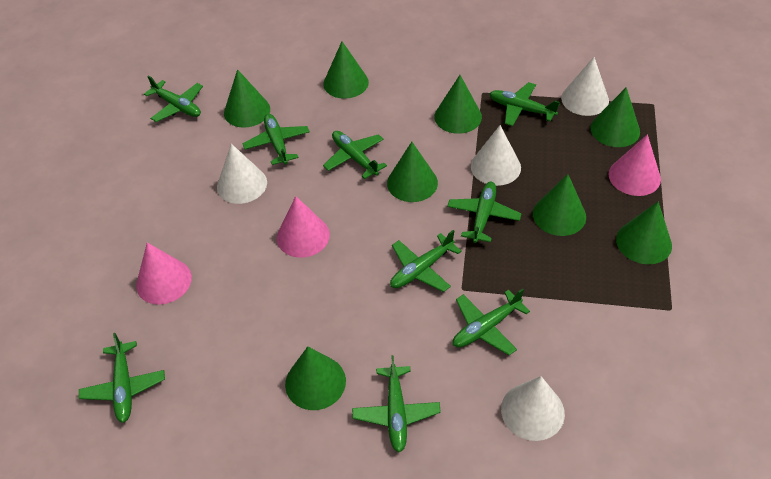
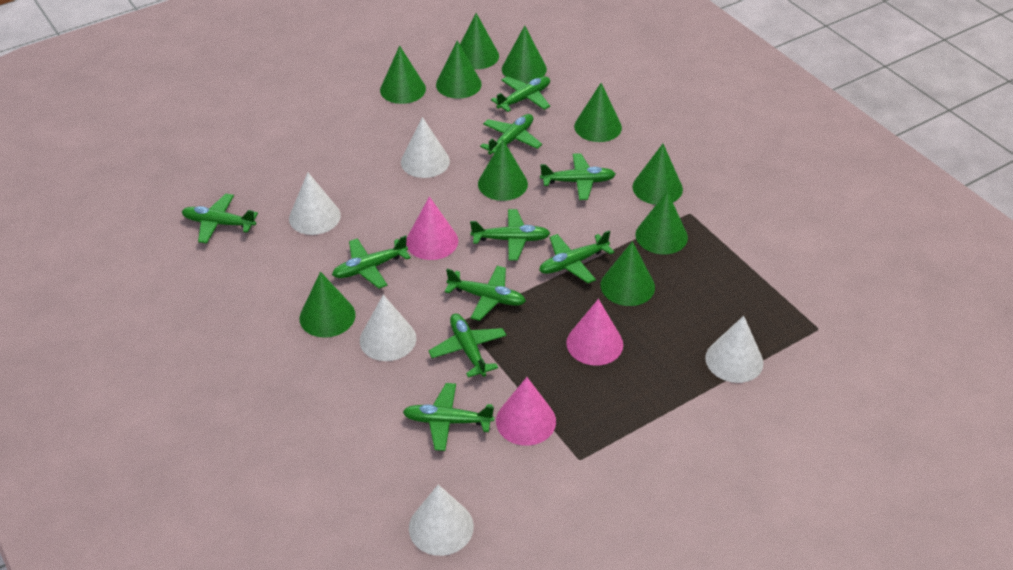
green cone: [224,69,270,128] [285,347,346,410] [323,41,369,99] [387,142,438,202] [434,75,482,134] [533,174,586,236] [590,87,640,147] [616,201,672,264] = 8 -> [299,272,355,338] [380,46,426,104] [436,41,482,99] [460,13,499,69] [478,139,528,201] [502,26,547,83] [574,83,622,142] [601,241,655,306] [632,144,683,205] [636,191,688,254] = 10
green plane: [79,333,165,423] [144,75,203,122] [242,114,310,165] [323,131,387,179] [352,355,441,453] [390,230,462,292] [447,182,522,243] [453,288,530,355] [489,82,560,126] = 9 -> [182,194,258,243] [332,235,411,289] [403,383,494,451] [429,314,506,377] [445,266,526,321] [470,209,550,261] [480,114,542,155] [491,76,550,112] [539,230,614,283] [540,153,616,200] = 10
white cone: [217,144,267,204] [471,125,521,186] [501,376,565,441] [561,57,609,116] = 4 -> [289,172,341,235] [360,295,416,361] [401,117,450,178] [409,484,474,556] [705,316,764,383] = 5

